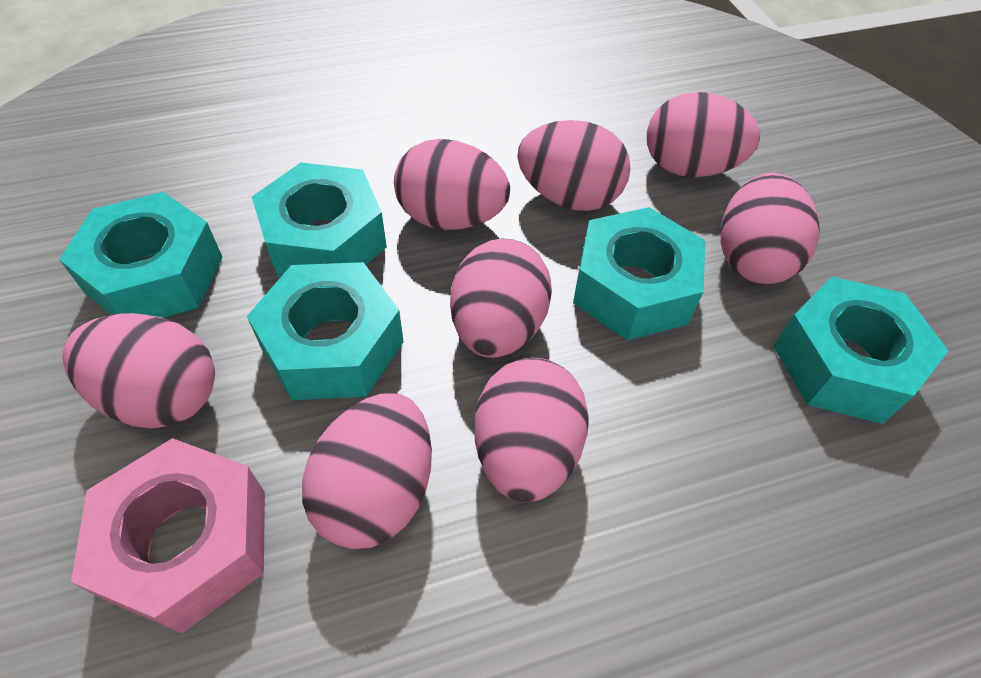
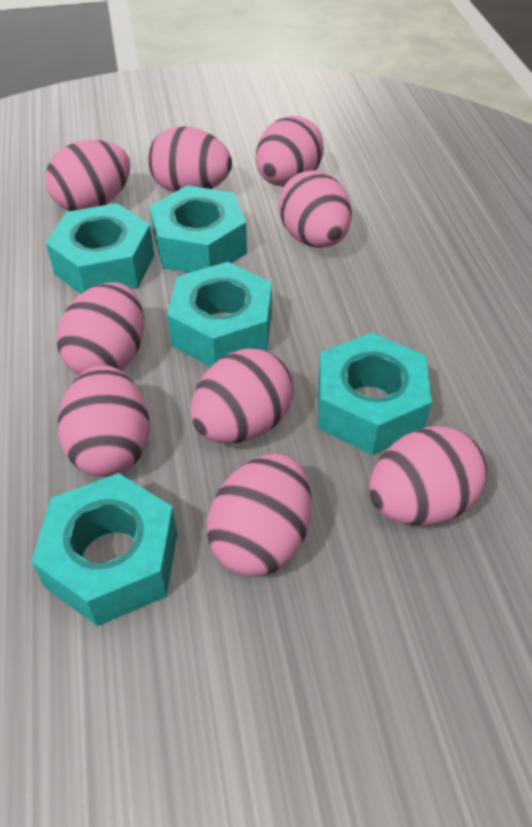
pink egg: [63,313,215,429] [302,393,432,549] [394,139,510,230] [450,238,552,358] [474,358,589,503] [517,120,631,211] [647,92,760,177] [721,173,820,284] = 8 -> [45,140,130,211] [57,282,144,375] [58,365,150,476] [148,126,232,192] [190,348,293,443] [207,453,311,577] [256,116,324,187] [279,170,352,248] [369,426,487,525] = 9
pink nut: [71,438,265,633] = 1 -> none = 0

